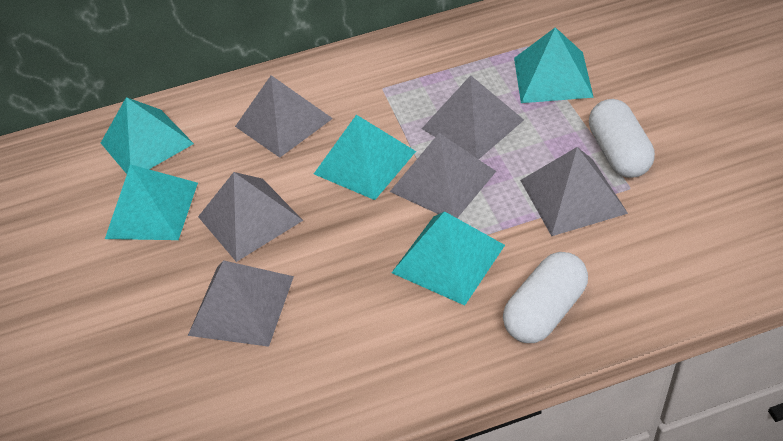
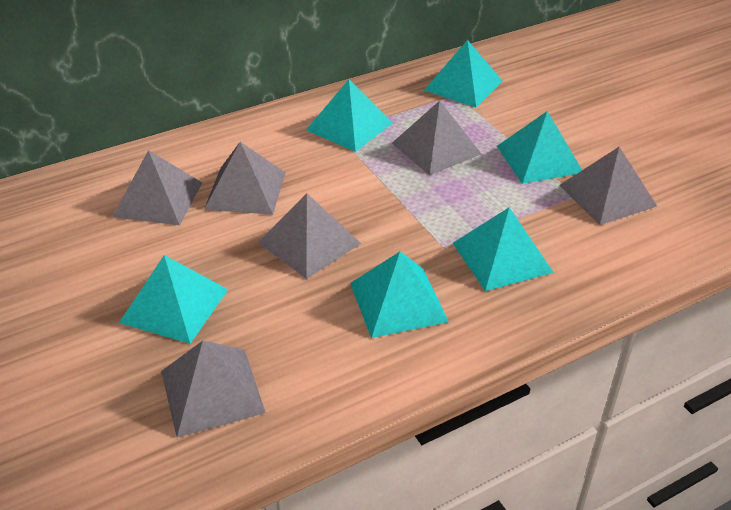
turquoise pyramid: [101,97,194,174] [105,164,198,240] [314,115,416,200] [392,211,505,306] [514,27,594,103] = 5 -> [119,255,228,344] [306,80,393,152] [350,251,449,338] [424,40,502,108] [453,207,554,291] [497,111,582,184] = 6
white capsule: [503,252,588,343] [589,99,655,178] = 2 -> none = 0

